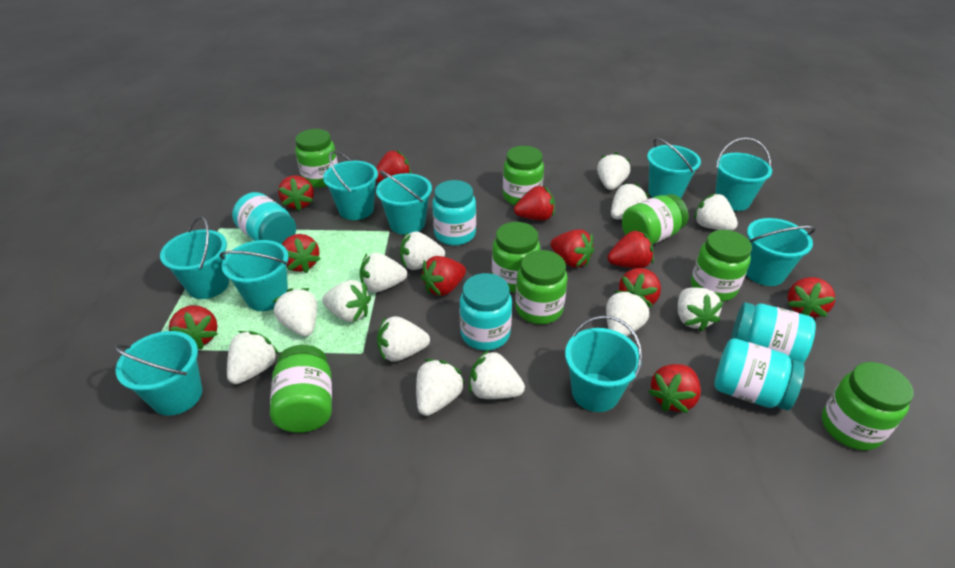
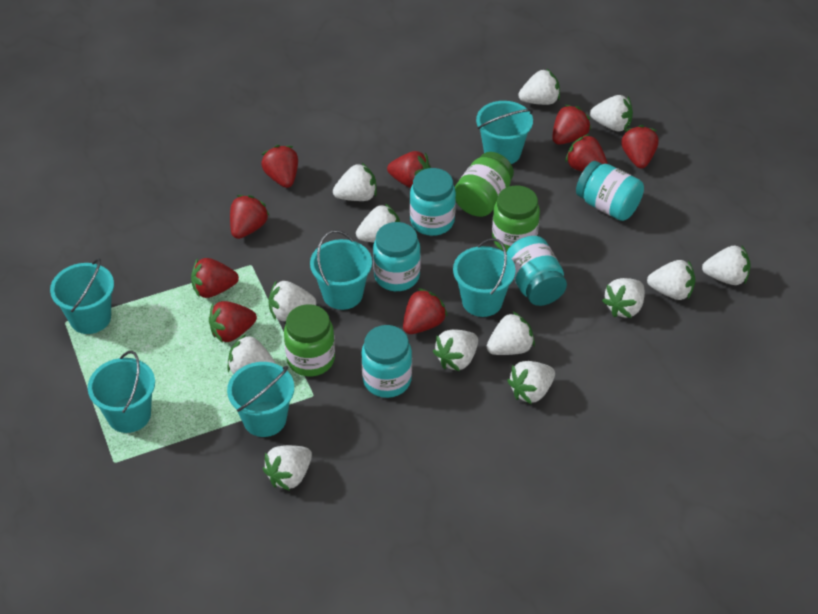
green jar: [270,345,332,433] [295,129,338,188] [492,222,540,293] [503,146,544,205] [515,250,568,324] [622,194,688,245] [691,230,752,301] [822,362,914,450] = 8 -> [284,304,335,376] [455,152,514,217] [492,185,540,252] = 3
red strawberry: [169,305,218,350] [278,175,314,211] [282,234,321,273] [376,150,411,182] [421,256,466,296] [514,186,555,221] [550,229,594,268] [607,230,654,268] [619,268,661,307] [648,364,701,413] [787,277,836,318] = 11 -> [191,258,239,298] [209,301,257,343] [230,195,270,239] [261,145,298,188] [387,151,431,188] [403,288,448,334] [552,105,591,145] [565,134,608,172] [621,125,659,168] = 9
turquoise bucket: [114,331,202,416] [160,216,229,299] [219,240,289,311] [323,151,378,220] [376,171,432,235] [565,315,642,412] [647,138,701,198] [715,137,772,211] [746,218,816,286] = 9 -> [50,258,114,334] [88,351,155,433] [227,362,294,437] [310,230,372,310] [453,238,516,317] [476,101,533,164] = 6

